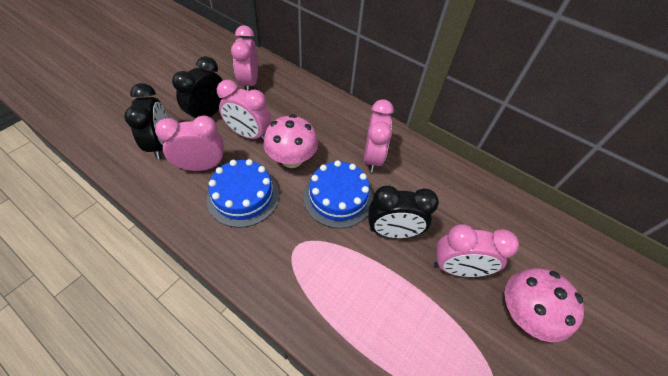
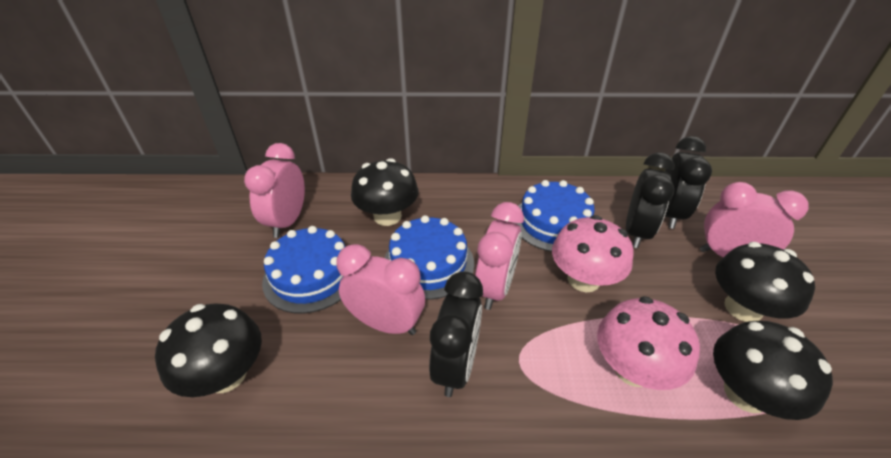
black mushroom: none = 0 -> [155,303,262,397] [351,158,418,226] [713,321,833,420] [715,242,815,322] = 4
blue cake: [207,159,279,228] [303,160,373,228] = 2 -> [262,226,345,314] [384,215,474,300] [513,180,594,252] = 3
pink clock: [155,115,224,171] [217,80,271,142] [231,25,258,91] [364,99,394,173] [434,224,519,277] = 5 -> [244,143,305,238] [336,244,425,335] [475,202,524,310] [700,182,809,258] = 4

